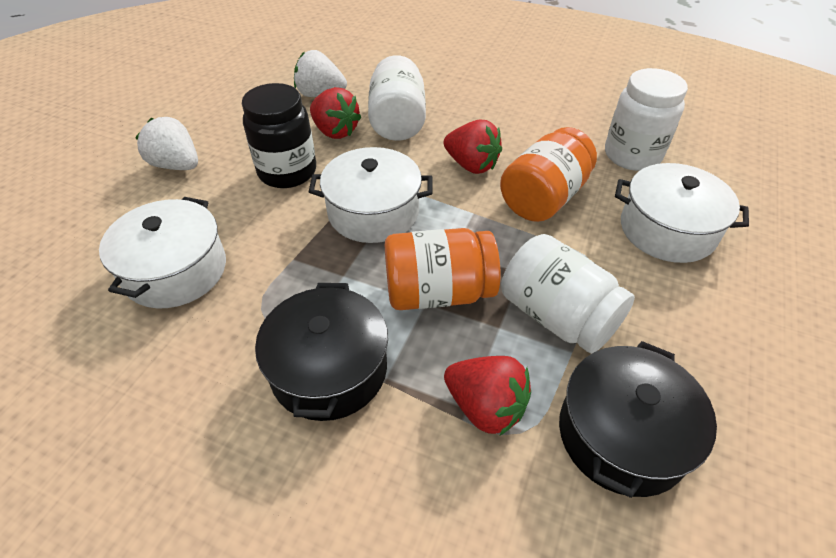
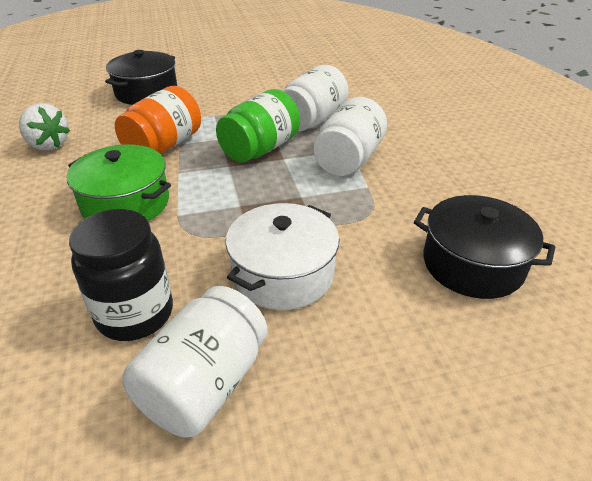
green jar: none = 0 -> [216,89,300,162] = 1
green pot: none = 0 -> [66,144,171,221] = 1
orange jar: [385,228,500,310] [500,127,597,222] = 2 -> [115,86,201,154] = 1
red strawberry: [310,87,361,139] [443,120,502,174] [444,356,531,435] = 3 -> none = 0
white pot: [99,197,226,309] [309,147,433,243] [615,163,749,263] = 3 -> [226,203,340,310] = 1
white strawberry: [135,117,198,170] [294,50,347,97] = 2 -> [19,103,70,151] = 1

